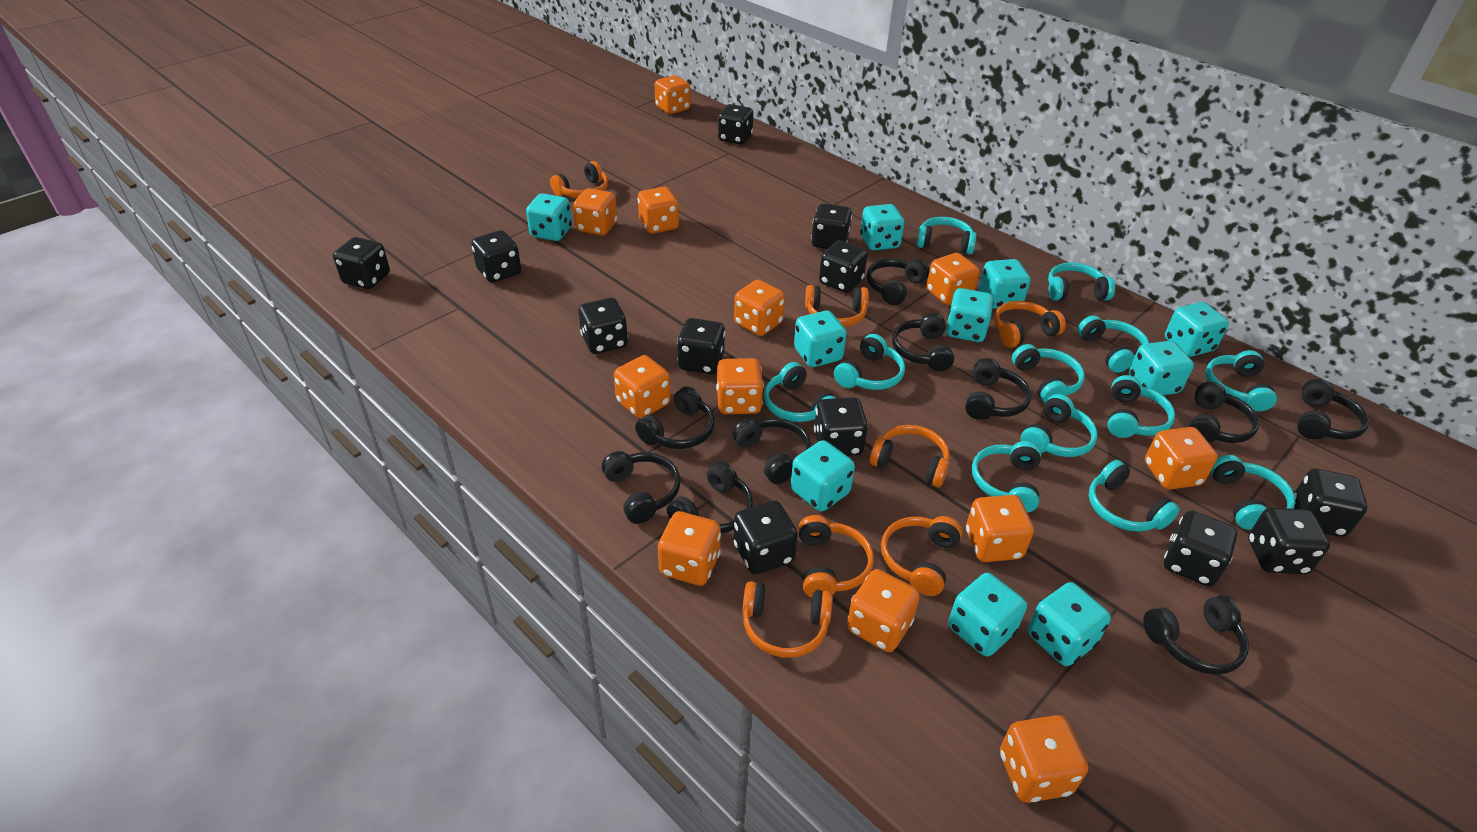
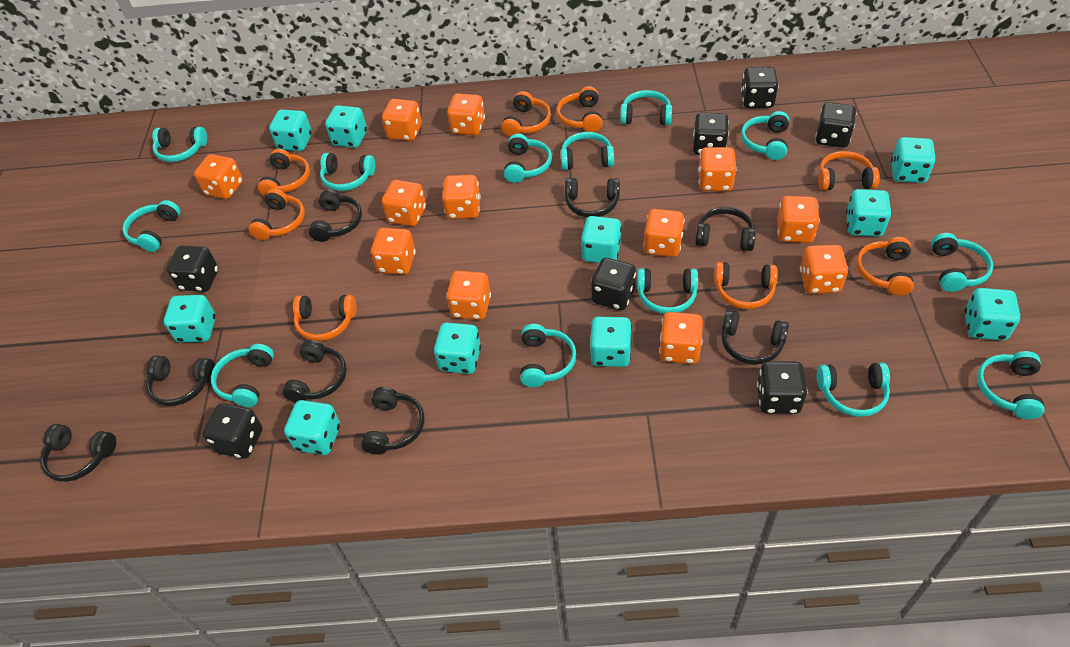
black dice: [333,237,390,289] [471,230,521,283] [578,298,628,354] [677,318,725,374] [718,104,753,145] [734,500,798,574] [811,204,852,249] [814,397,868,456] [819,240,868,293] [1164,511,1237,587] [1248,508,1330,574] [1294,469,1367,537] = 12 -> [167,246,218,292] [202,403,263,459] [591,258,636,310] [693,112,729,155] [741,67,779,108] [757,361,808,414] [815,102,856,148] = 7
black headphones: [602,451,680,524] [635,386,715,449] [667,461,753,533] [732,418,811,484] [867,258,930,305] [892,313,954,371] [965,358,1031,420] [1143,595,1249,674] [1189,382,1259,443] [1297,379,1370,440] = 10 -> [40,424,116,482] [146,355,215,406] [282,340,347,402] [309,190,362,242] [361,387,425,455] [565,178,620,217] [695,207,756,251] [721,310,789,365] = 8
orange headphones: [550,161,608,198] [743,581,833,658] [798,515,874,598] [805,285,869,327] [869,425,950,488] [881,516,963,596] [994,301,1066,348] = 7 -> [249,189,305,240] [258,149,310,196] [293,295,356,341] [501,91,551,137] [556,86,603,132] [714,262,778,309] [818,151,880,191] [856,237,914,296] = 8
turquoise headphones: [764,362,836,422] [834,334,905,390] [917,217,977,254] [972,441,1041,513] [1012,344,1085,403] [1021,394,1098,457] [1048,262,1115,301] [1078,315,1149,373] [1089,460,1180,532] [1107,375,1175,438] [1205,350,1277,411] [1211,455,1295,530] = 12 -> [122,200,180,252] [152,127,207,162] [211,344,274,407] [320,153,375,191] [504,134,552,183] [520,324,577,387] [560,132,614,170] [620,90,672,125] [637,268,698,314] [741,111,789,160] [817,362,890,417] [931,233,993,292] [977,351,1044,419] = 13

